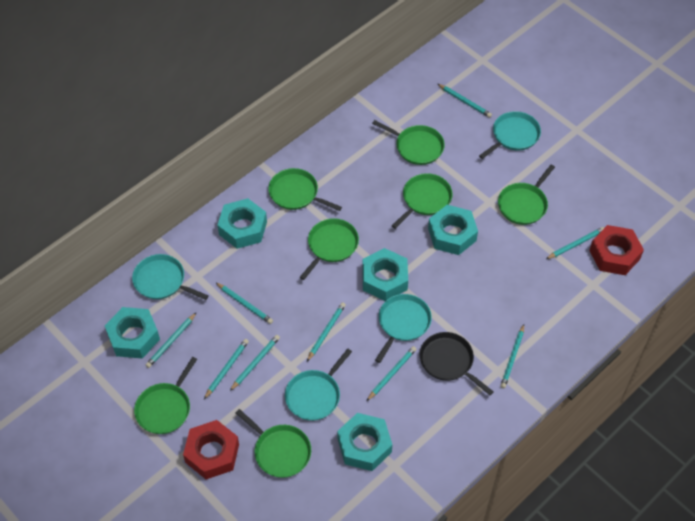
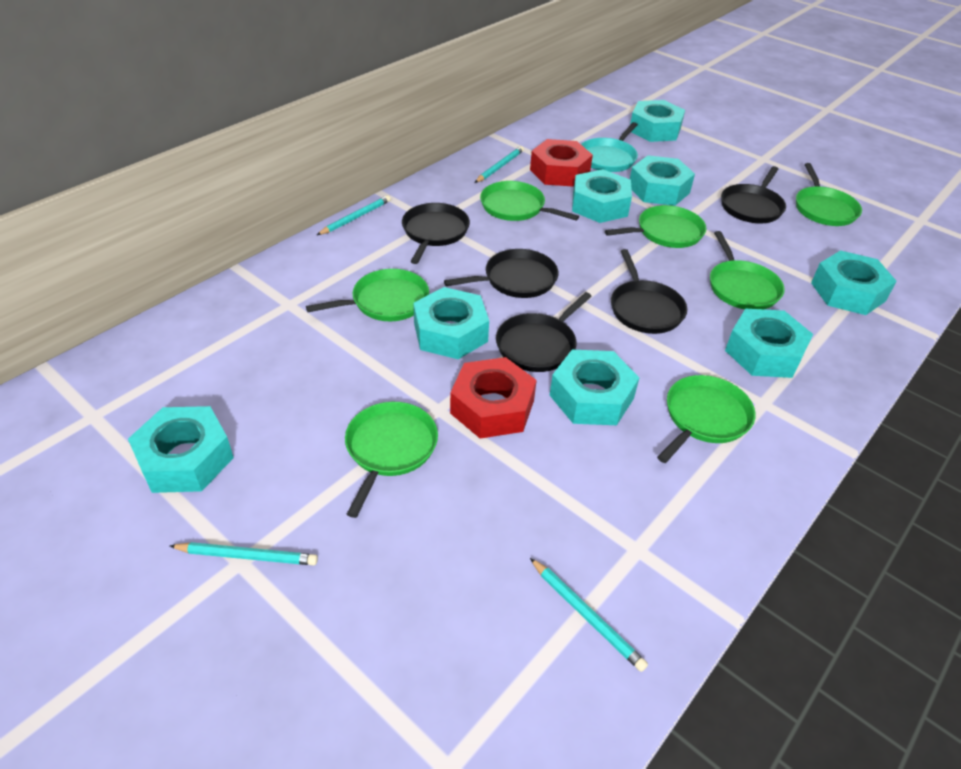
black pan: [420,332,494,395] = 1 -> [402,203,470,264] [444,249,559,298] [496,292,592,372] [611,249,687,334] [721,166,786,223] = 5
turquoise nut: [105,307,160,359] [217,198,267,249] [337,413,392,471] [362,248,408,301] [428,205,478,255] = 5 -> [128,406,234,493] [413,287,489,359] [550,350,639,425] [572,169,632,223] [630,100,685,142] [630,156,695,206] [725,309,813,378] [811,250,897,315] = 8
turquoise pan: [132,254,209,300] [285,349,352,421] [375,294,432,363] [479,111,541,159] = 4 -> [581,122,638,172] = 1
turquoise pencil: [146,312,197,368] [204,339,249,399] [216,283,273,324] [230,335,280,391] [307,302,346,362] [367,346,417,401] [438,84,492,118] [500,324,524,388] [546,227,604,259] = 9 -> [170,542,318,565] [317,195,391,235] [475,146,524,183] [530,558,648,672] = 4

